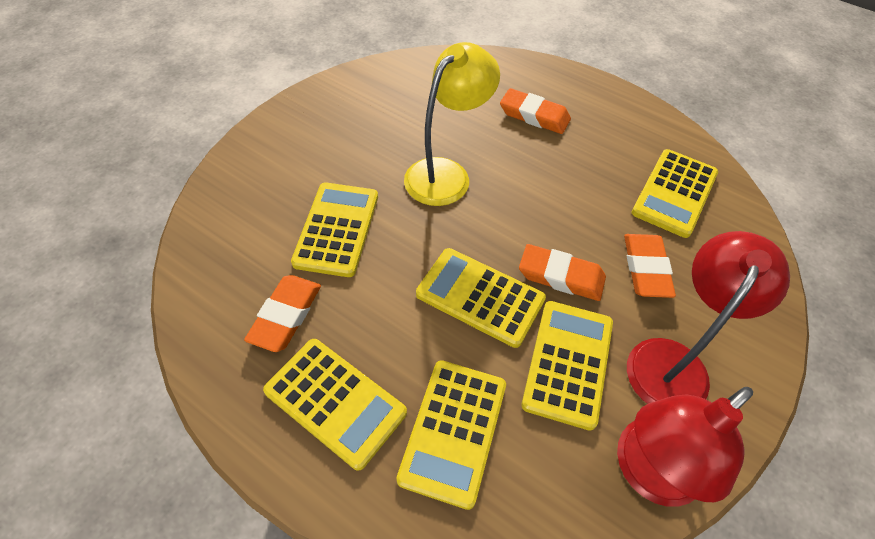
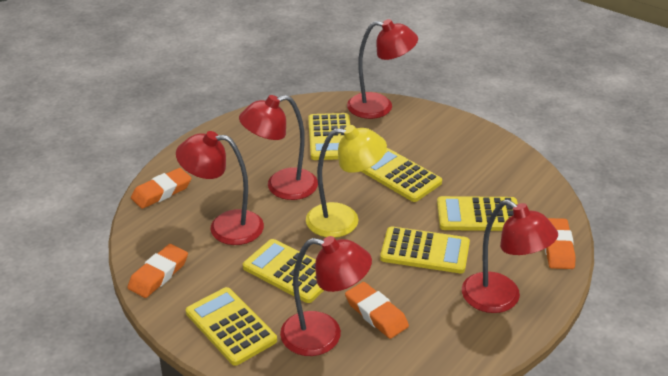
red lamp: [617,387,753,507] [627,231,790,404] = 2 -> [176,131,264,245] [239,95,318,200] [280,236,372,356] [347,19,418,119] [462,200,558,313] = 5

